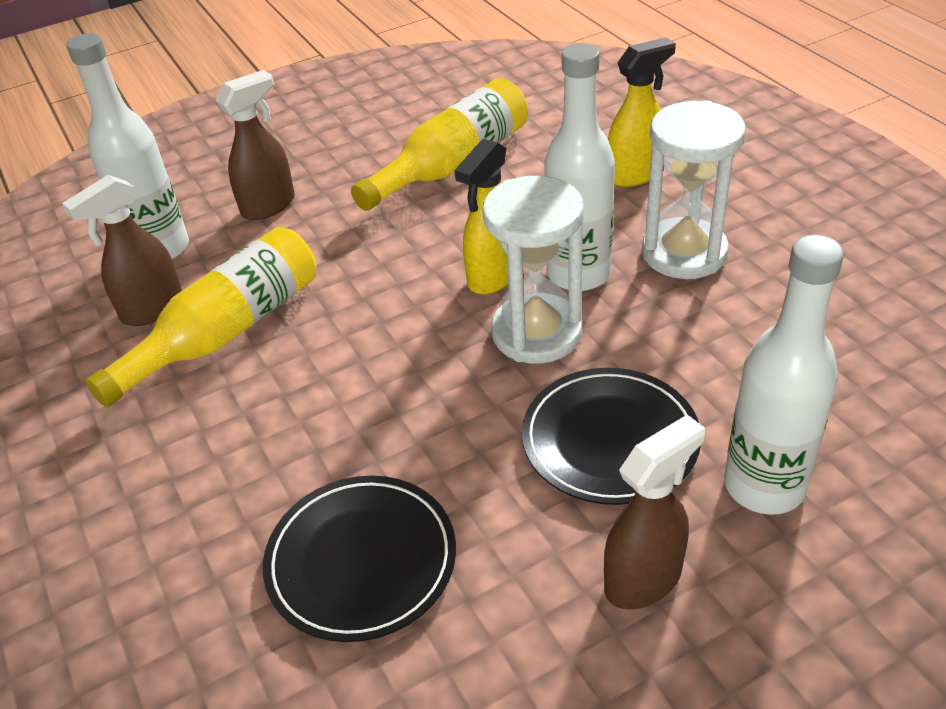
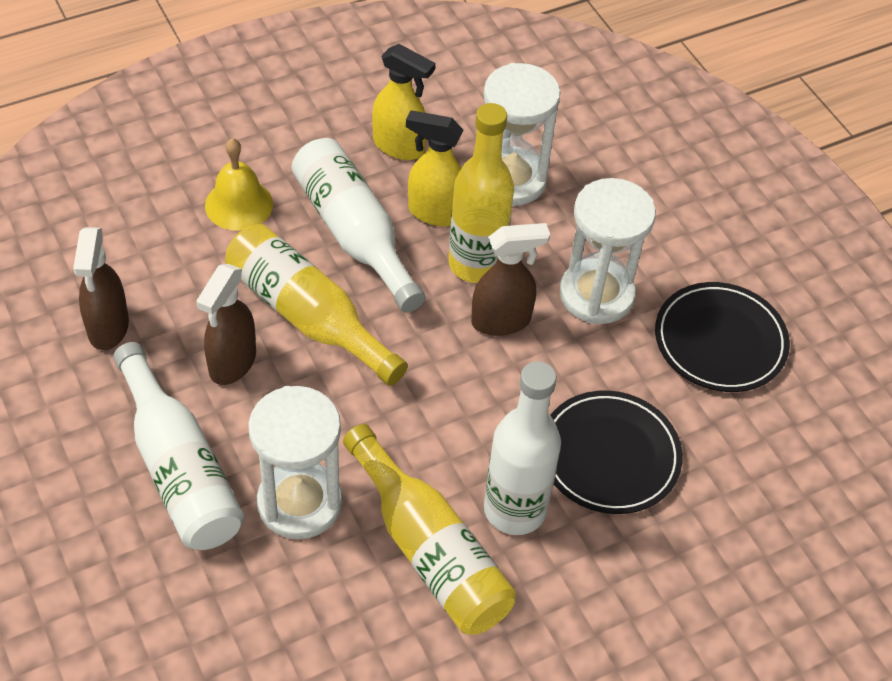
white hourglass: [482,176,584,364] [642,100,746,279] = 2 -> [248,386,342,539] [484,63,560,206] [559,178,656,324] = 3
yellow bell: none = 0 -> [205,138,273,231] = 1
yellow bottle: [85,227,316,407] [351,78,528,211] = 2 -> [225,224,408,386] [343,424,516,635] [448,103,514,283] = 3

